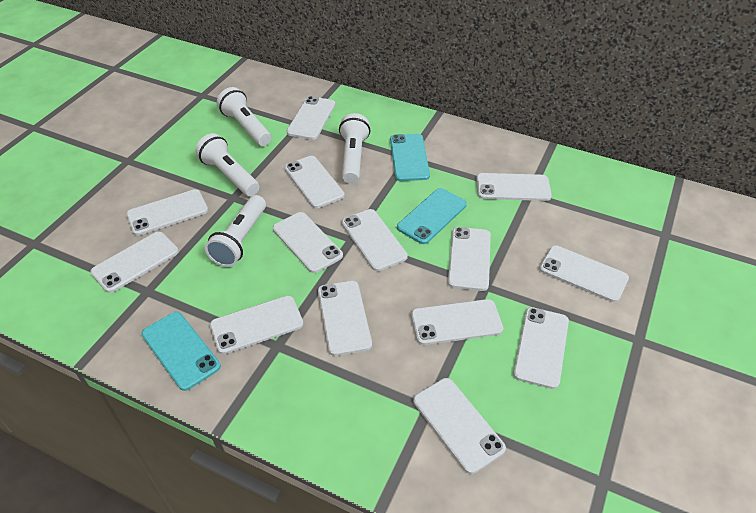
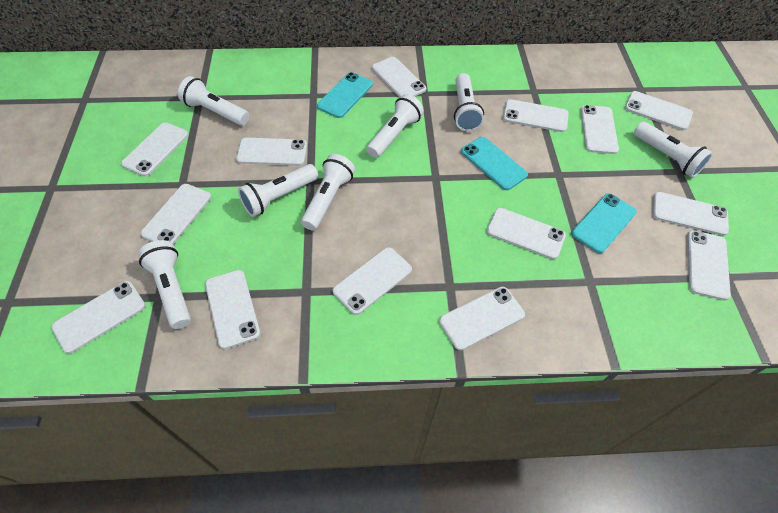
white flashlight: [195,133,259,196] [205,195,266,267] [217,87,271,146] [339,113,371,184] = 4 -> [138,240,191,329] [178,76,249,125] [238,164,318,217] [301,154,355,230] [366,94,424,158] [454,73,484,131] [634,122,713,178] = 7

